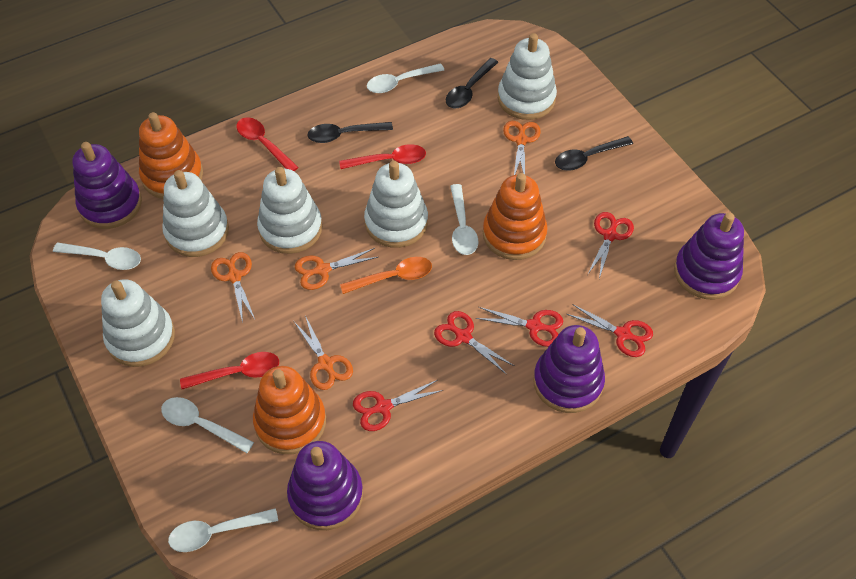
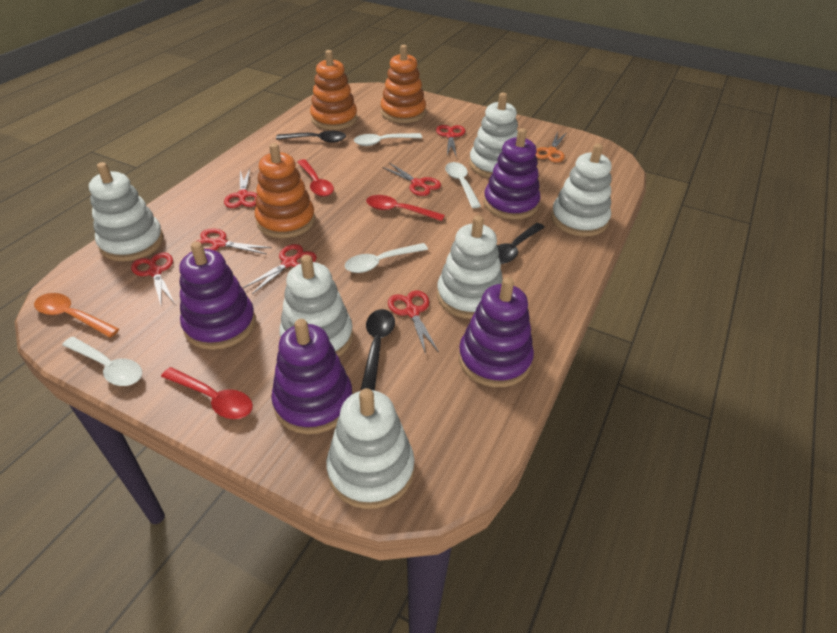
orange scissors: [211,252,255,323] [294,316,353,390] [295,248,378,290] [503,121,541,175] = 4 -> [535,132,567,163] = 1
red scissors: [353,380,443,431] [434,311,514,375] [476,307,563,347] [567,304,653,357] [587,212,634,279] = 5 -> [131,252,175,305] [195,229,272,254] [224,169,257,208] [243,244,317,294] [382,163,441,196] [388,290,439,354] [436,125,465,155] = 7
white spoon: [53,243,141,270] [161,397,254,453] [168,508,278,552] [367,63,444,93] [450,184,478,255] = 5 -> [62,337,142,386] [345,243,428,273] [354,133,422,146] [445,162,481,208] = 4
white stacking toy: [101,279,175,367] [162,170,229,257] [257,167,322,254] [364,161,428,248] [498,33,557,120] = 5 -> [89,162,164,261] [279,255,353,357] [326,388,414,509] [437,215,503,319] [469,93,518,178] [551,143,612,237] = 6

